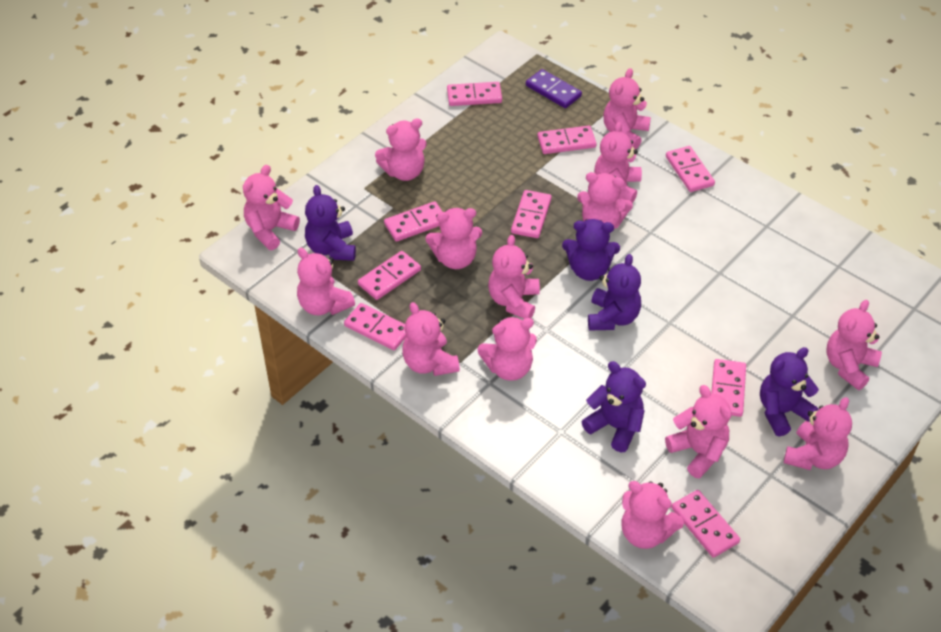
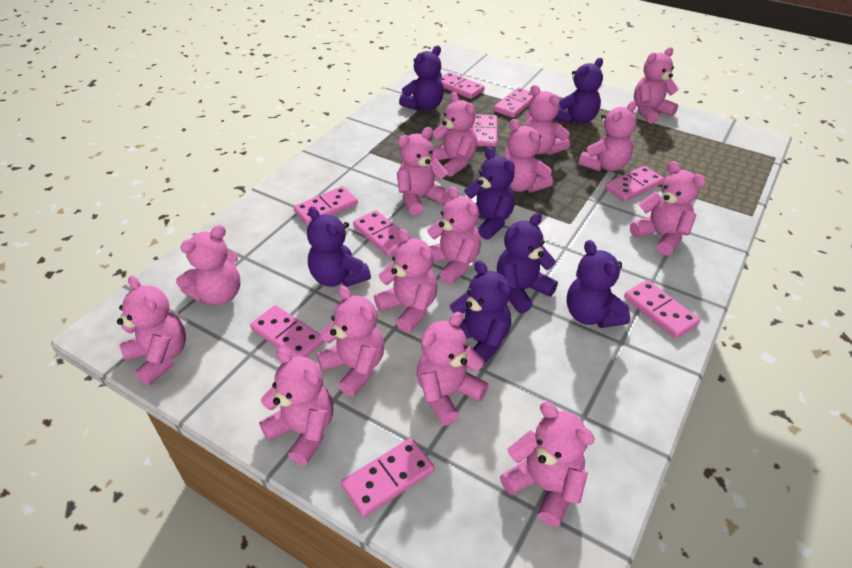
pink teddy bear: [243,165,300,250] [297,248,355,315] [375,118,427,181] [402,302,460,376] [426,208,482,269] [477,317,537,381] [488,235,540,319] [577,172,633,229] [594,122,642,203] [603,68,651,149] [621,481,684,549] [665,385,732,479] [784,397,852,470] [827,300,882,390] = 14 -> [117,275,186,386] [176,225,240,305] [259,348,333,466] [316,285,384,397] [374,229,437,333] [397,127,450,215] [416,312,489,426] [427,186,481,285] [431,92,477,177] [500,402,595,527] [505,119,553,192] [524,85,570,155] [578,101,637,171] [630,161,706,256] [634,47,679,124] = 15
purple domino: [526,69,582,108] = 1 -> none = 0
purple teddy bear: [305,185,356,261] [562,219,620,281] [582,361,646,452] [588,254,641,331] [760,347,819,437] = 5 -> [307,206,371,287] [399,45,444,111] [450,260,511,369] [464,147,515,240] [497,213,558,313] [554,58,603,124] [567,240,630,328] = 7

